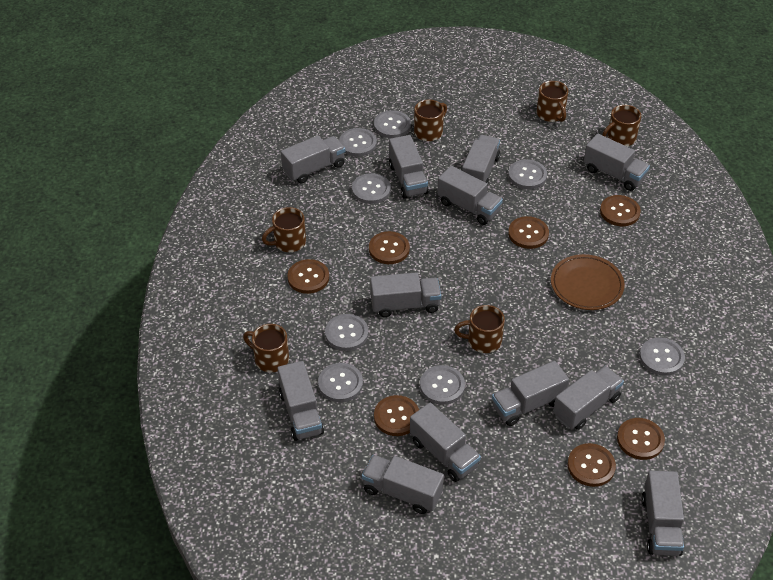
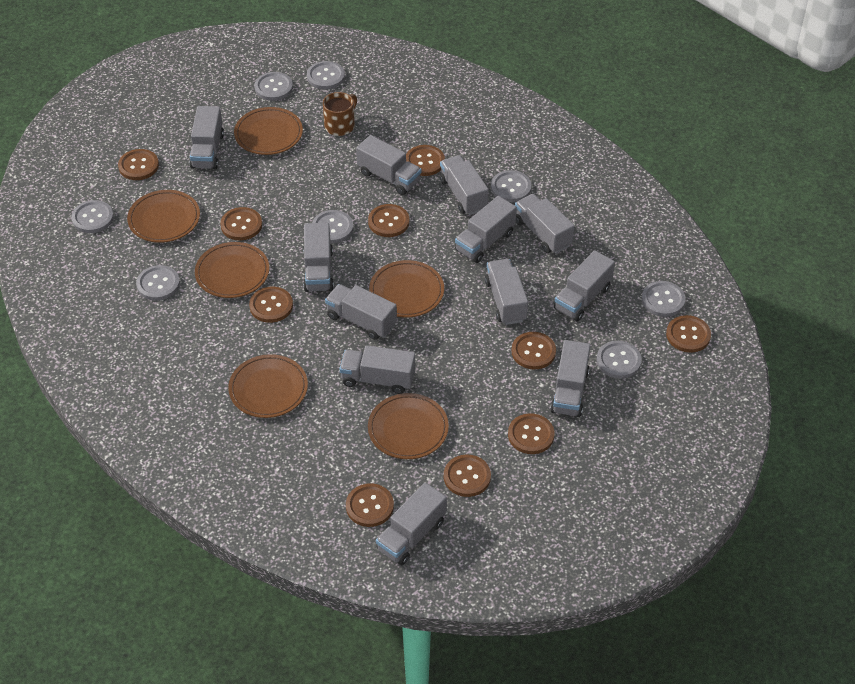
brown button: [287,259,329,294] [369,231,410,264] [374,395,419,436] [508,216,549,249] [568,443,616,487] [600,195,641,226] [617,418,665,460] = 7 -> [118,149,159,180] [220,207,262,240] [249,287,293,323] [346,483,394,527] [368,204,409,237] [406,145,445,176] [444,455,491,497] [508,413,555,454] [511,332,556,369] [666,315,711,353] = 10
brown mug: [243,324,289,372] [262,207,306,252] [414,100,447,141] [454,305,505,353] [537,81,568,122] [602,105,641,146] = 6 -> [323,92,357,136] = 1
brown plate: [551,254,625,310] = 1 -> [127,190,200,243] [195,242,269,298] [228,354,308,418] [234,107,303,155] [368,393,449,459] [369,260,444,318] = 6

